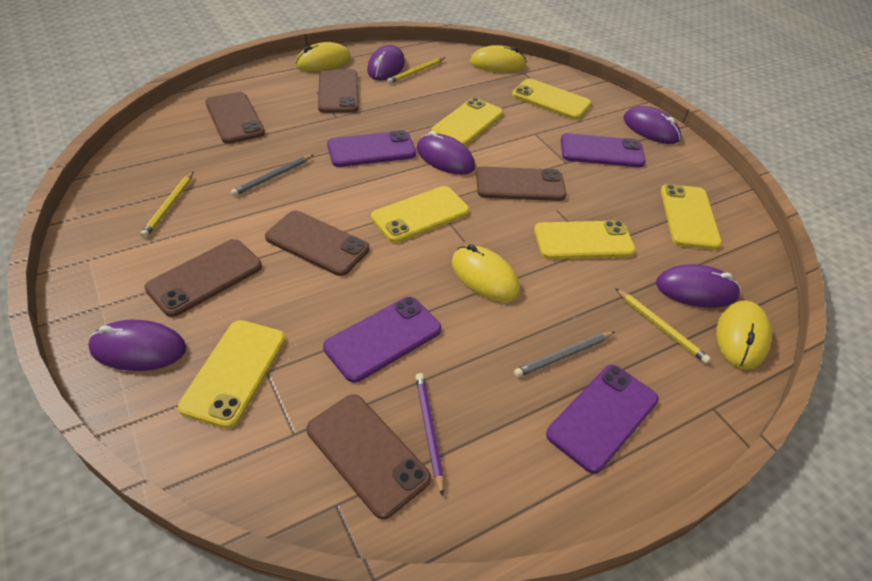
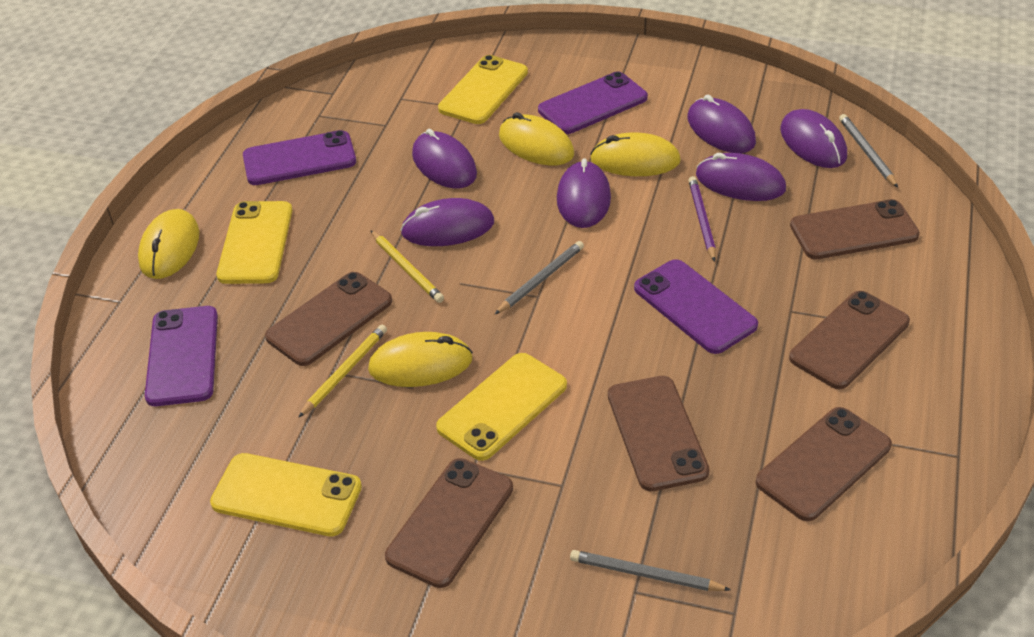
grey pencil: [231,155,314,196] [514,332,615,377] = 2 -> [495,241,584,314] [570,550,731,591] [839,114,898,188] = 3
purple mouse: [88,320,186,371] [367,45,405,81] [416,131,475,175] [623,106,681,144] [656,264,741,308] = 5 -> [400,198,494,246] [412,129,477,188] [557,158,611,228] [688,95,756,153] [696,153,786,201] [780,109,847,168] = 6
yellow pencil: [140,171,194,238] [387,57,446,84] [615,288,711,364] = 3 -> [298,325,387,418] [370,230,444,303] = 2
yellow phone: [178,320,286,429] [371,186,470,243] [432,97,503,146] [512,78,592,120] [534,220,636,259] [661,184,722,250] = 6 -> [210,453,362,536] [216,201,292,284] [436,353,567,461] [438,55,528,124] = 4

